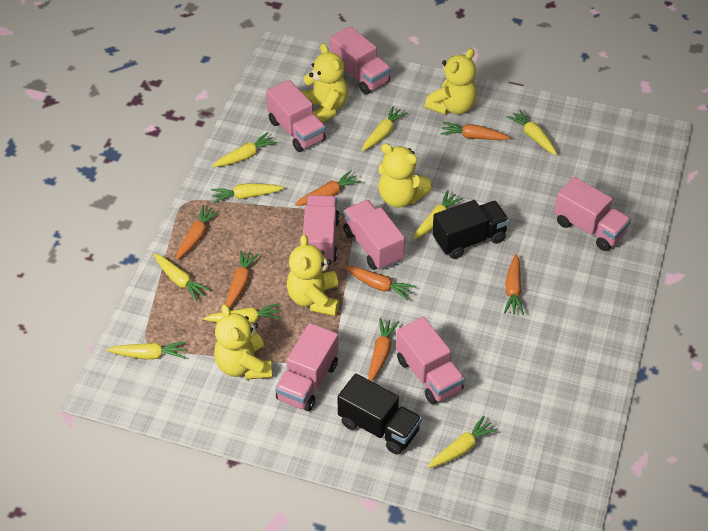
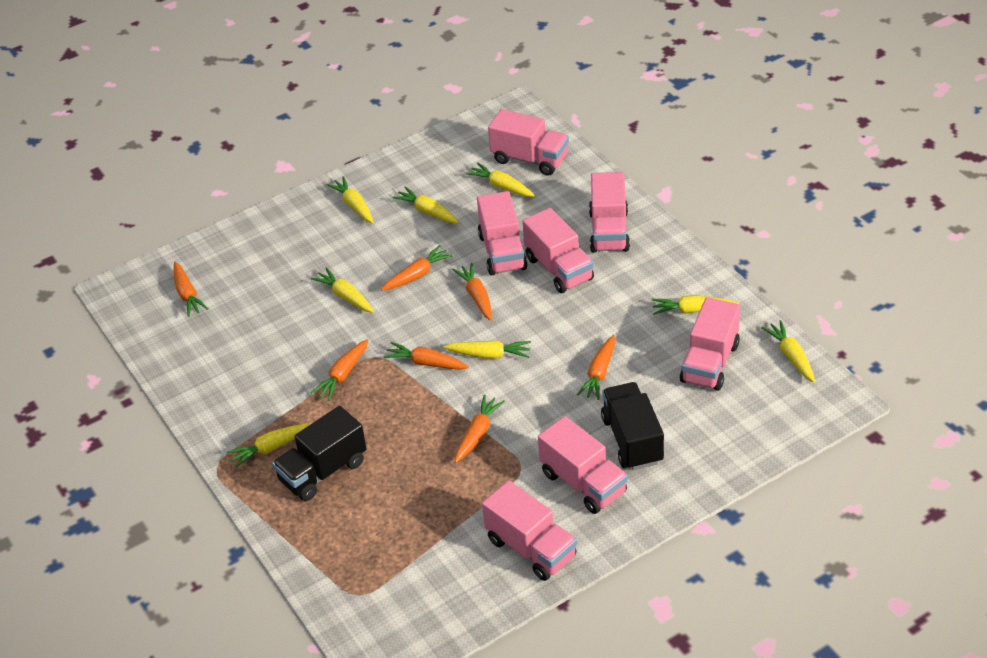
yellow carrot: [106,341,186,359] [154,254,211,302] [203,303,282,323] [211,183,284,203] [212,132,277,167] [362,106,407,151] [414,190,463,239] [428,416,498,468] [507,109,557,155] = 9 -> [227,423,312,468] [311,267,374,313] [326,176,373,223] [392,186,459,223] [444,340,531,358] [466,163,535,197] [652,295,739,315] [761,320,815,383] = 8
yellow teddy bear: [214,304,272,380] [287,234,339,316] [302,43,348,123] [378,143,432,208] [425,48,477,115] = 5 -> none = 0

